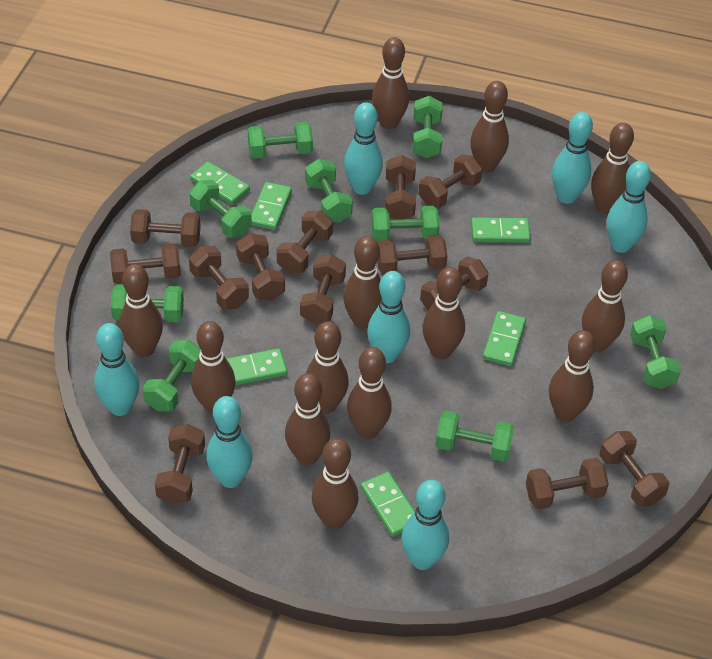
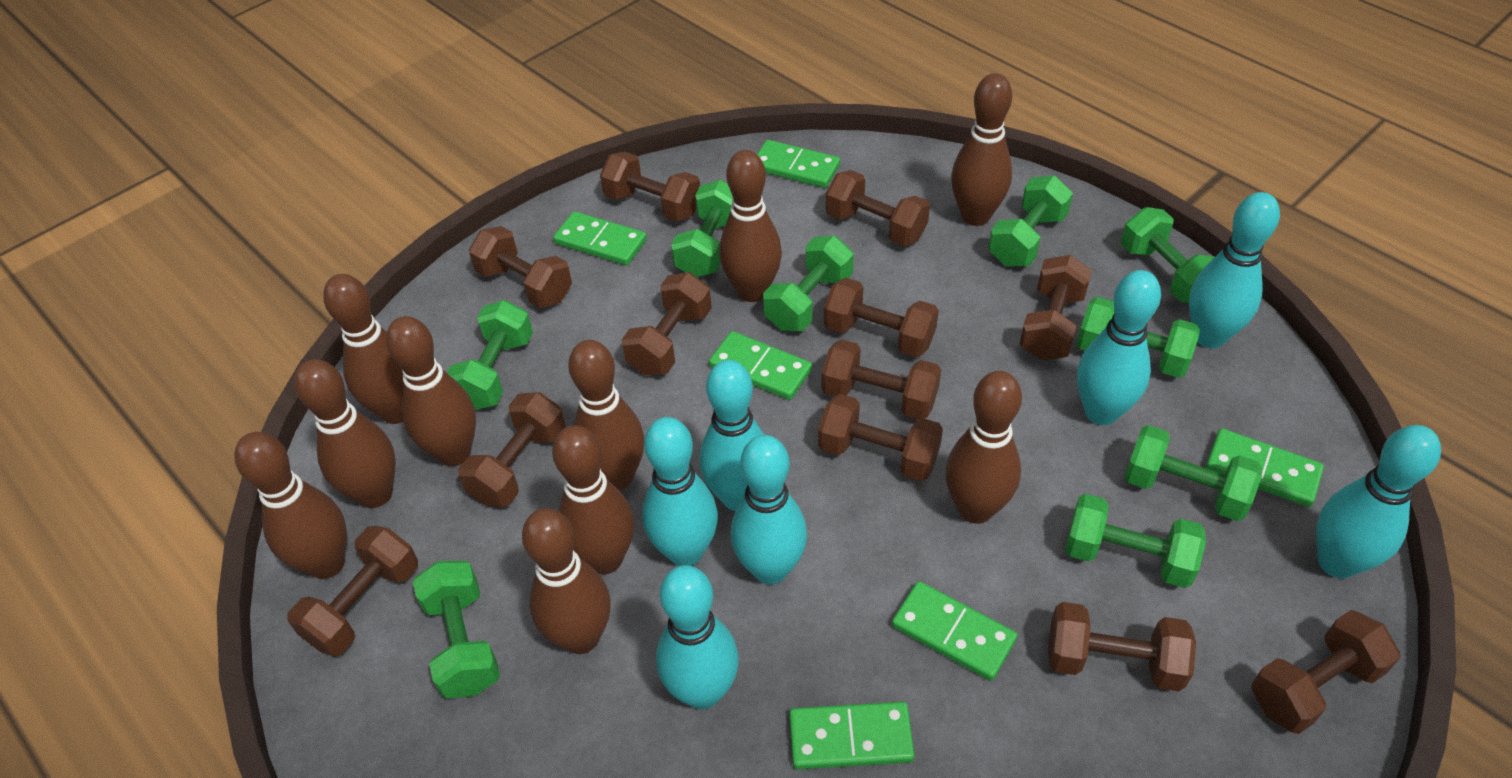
brown bowling pin: [119,264,163,357] [191,321,236,414] [285,373,330,465] [306,321,349,414] [312,438,359,529] [343,236,382,329] [347,347,392,439] [372,37,409,129] [422,267,465,359] [470,81,509,173] [549,330,595,422] [582,260,628,352] [591,123,634,214] = 13 -> [234,432,347,579] [294,359,396,508] [323,274,404,424] [386,316,476,466] [522,508,611,654] [552,425,634,574] [568,340,644,490] [719,150,782,302] [945,371,1022,524] [951,73,1012,226] = 10
brown dumbbell: [110,243,181,284] [130,209,201,247] [155,424,205,504] [189,246,249,310] [236,233,285,301] [277,211,333,273] [300,254,346,324] [377,235,447,275] [385,155,416,219] [418,154,483,208] [420,257,489,311] [526,458,609,510] [599,431,669,507] = 13 -> [287,526,418,656] [458,392,566,507] [469,226,572,308] [600,152,700,222] [622,272,712,376] [818,394,943,481] [821,339,941,420] [824,278,939,357] [826,170,930,246] [1020,255,1092,360] [1048,602,1196,691] [1251,610,1401,734] = 12

